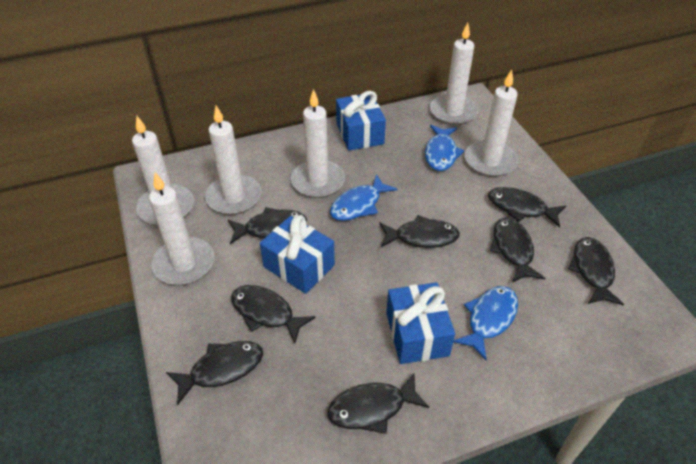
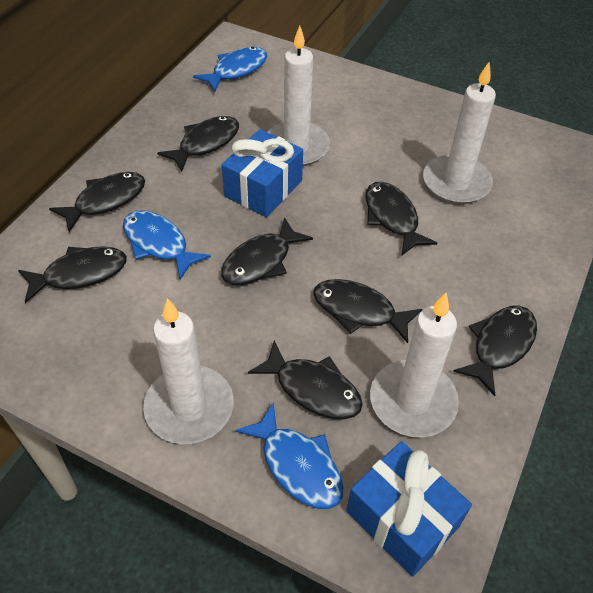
blue gift: [260,215,335,294] [336,91,386,151] [386,282,455,364] = 3 -> [222,129,303,217] [346,441,472,577] = 2
white candle: [132,116,194,226] [149,172,214,285] [205,106,261,215] [291,89,345,198] [430,23,478,125] [465,70,518,177] = 6 -> [143,298,234,444] [268,25,330,166] [370,293,459,437] [423,62,496,204] = 4

